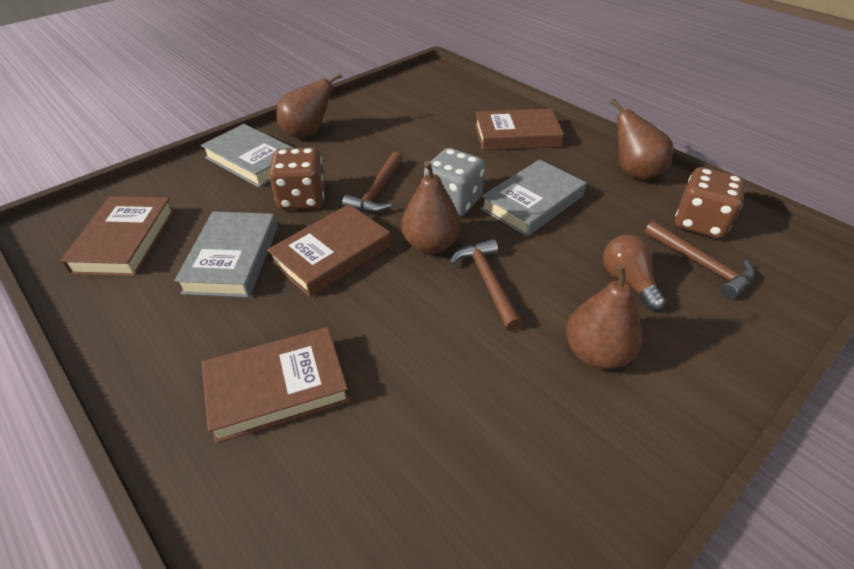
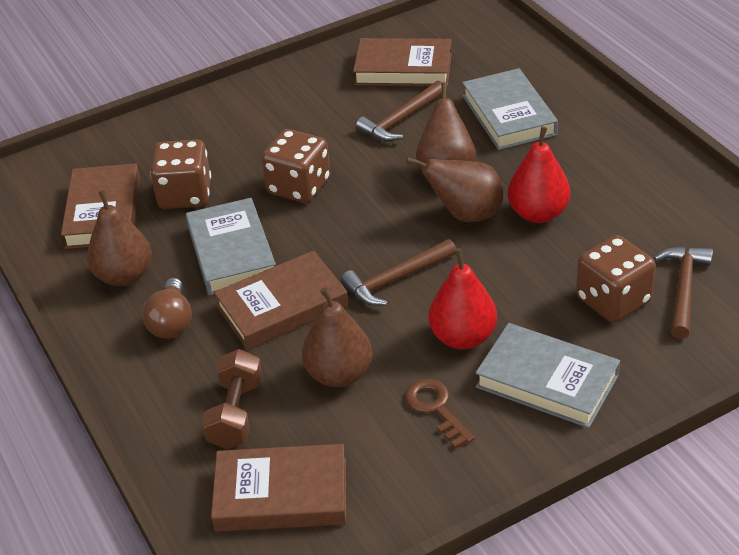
brown dice: [269,147,325,210] [675,167,746,239] = 2 -> [150,140,211,209] [261,129,330,203] [576,235,656,323] = 3
brown dumbbell: none = 0 -> [202,349,262,449] = 1
brown key: none = 0 -> [405,379,475,449] = 1
grey dice: [424,148,485,217] = 1 -> none = 0
red pear: none = 0 -> [428,248,497,350] [508,126,570,223] = 2

